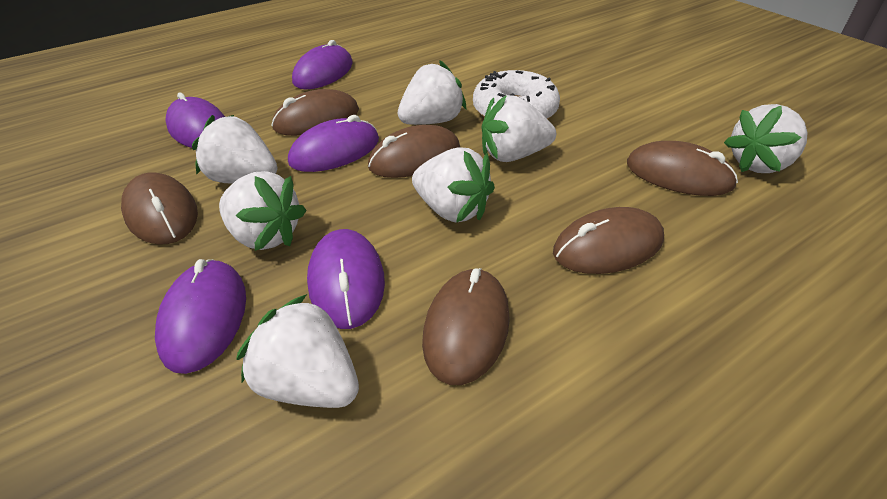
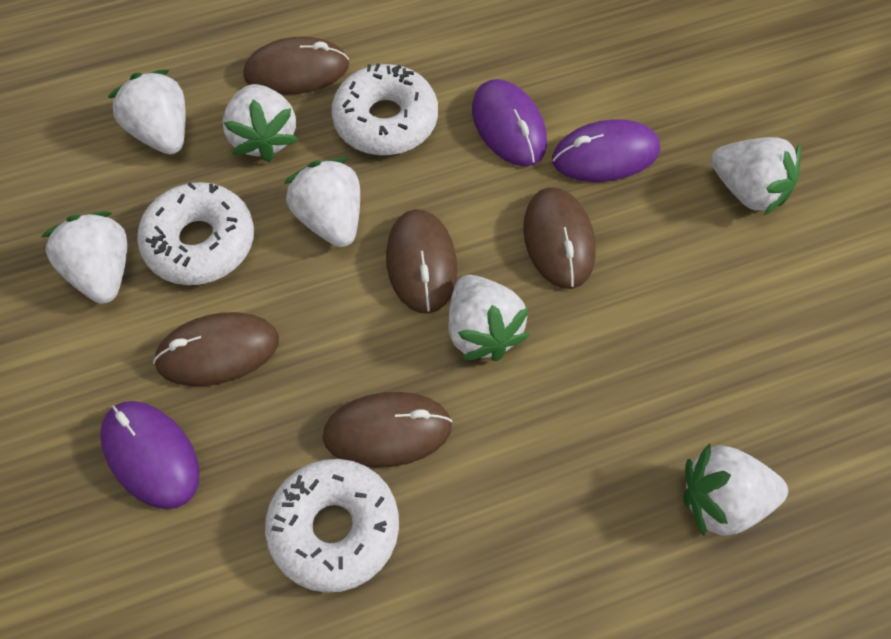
brown mouse: [121,172,198,245] [271,89,359,136] [368,125,460,178] [422,268,510,385] [553,207,664,274] [627,141,738,196] = 6 -> [153,312,279,386] [243,36,349,95] [323,392,453,468] [386,209,457,314] [523,187,596,289] = 5
purple mouse: [155,259,246,374] [165,92,225,148] [288,115,379,172] [292,40,353,89] [307,229,385,329] = 5 -> [100,401,200,509] [472,79,547,166] [552,119,660,182] = 3
white donut: [473,70,560,119] = 1 -> [137,182,254,285] [265,459,399,593] [331,63,438,155] = 3

